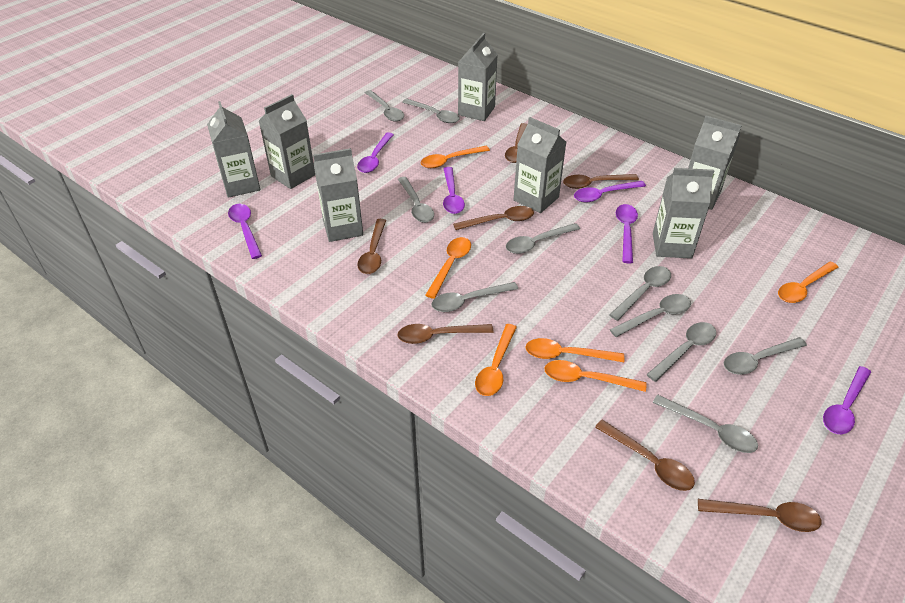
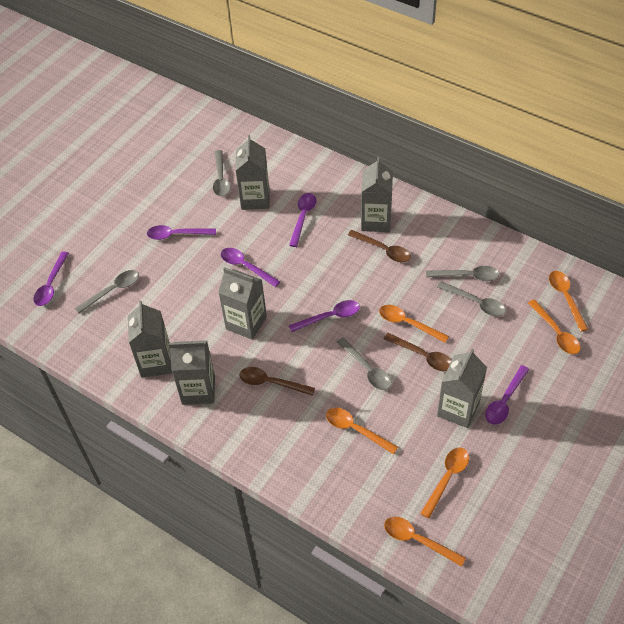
brown spoon: [357,219,386,274] [397,324,494,344] [453,206,534,230] [505,123,528,163] [563,174,639,189] [595,420,695,491] [698,499,822,532] = 7 -> [239,367,315,396] [348,230,411,262] [384,333,452,371] = 3
grey carton: [207,101,260,198] [259,94,315,189] [313,148,363,242] [458,33,498,121] [514,117,566,213] [653,168,714,259] [688,116,742,210] = 7 -> [128,301,172,378] [169,340,215,405] [218,267,267,340] [235,135,269,210] [361,157,393,232] [437,349,487,428] = 6
grey spoon: [365,90,404,122] [398,177,434,223] [402,99,460,123] [431,282,518,312] [506,223,580,254] [609,266,671,321] [610,294,691,337] [646,322,716,382] [652,394,758,453] [724,337,807,375] = 10 -> [75,270,139,314] [213,150,231,196] [337,337,392,390] [426,266,499,281] [437,281,506,316] = 5

